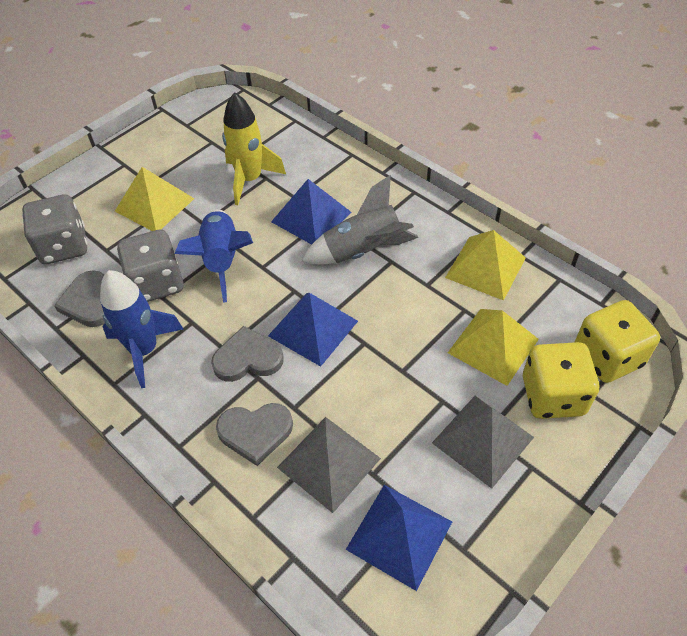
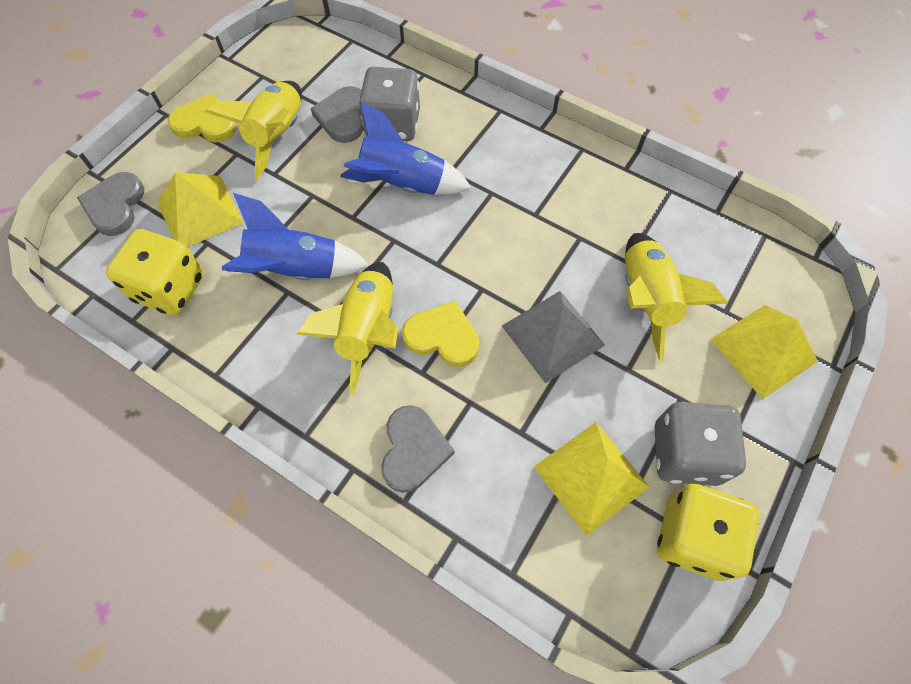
blue pyramid: [268,293,358,367] [271,179,352,245] [346,485,452,591] = 3 -> none = 0
grey pyramid: [277,417,381,513] [432,396,534,489] = 2 -> [502,291,605,383] = 1
grey rocket: [302,175,418,265] = 1 -> none = 0
yellow heart: none = 0 -> [168,93,237,142] [402,301,479,367] = 2
yellow rocket: [222,92,286,205] = 1 -> [205,81,302,180] [296,262,398,395] [625,233,728,361] = 3

